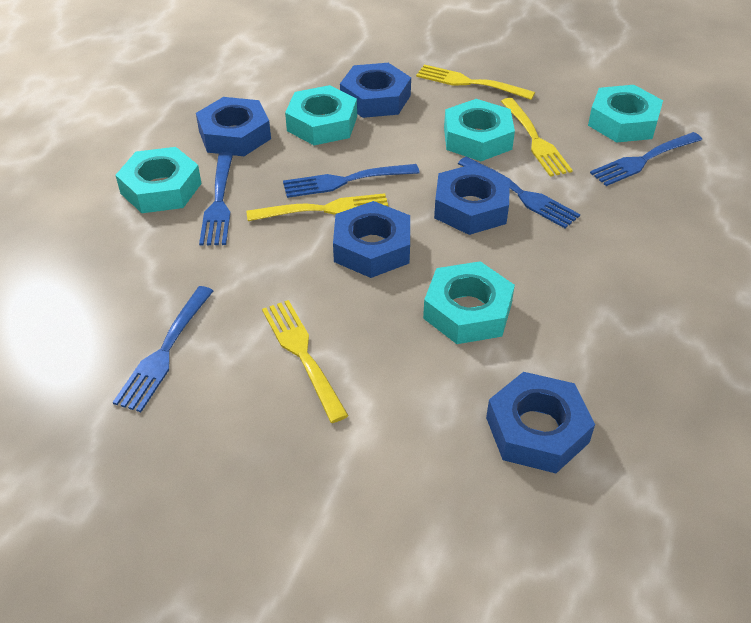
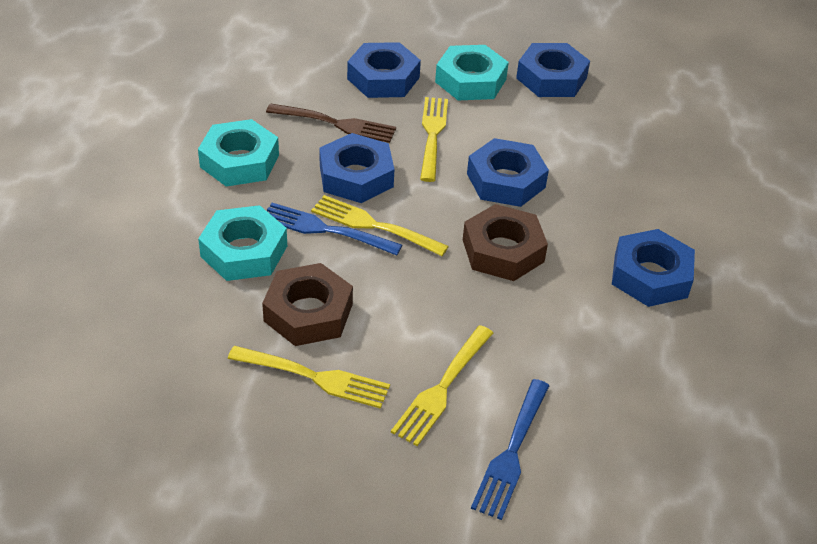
blue fork: [113,286,213,412] [199,152,233,246] [283,164,420,198] [458,157,580,228] [590,132,702,186] = 5 -> [267,203,402,255] [471,379,549,520] = 2
brown fork: none = 0 -> [266,103,396,143] = 1
brown nut: none = 0 -> [262,263,353,346] [463,204,548,281] = 2
turquoise nut: [116,147,202,213] [285,85,357,145] [423,261,515,344] [444,99,515,161] [588,85,663,143] = 5 -> [198,119,279,187] [198,205,287,281] [435,45,509,100] = 3

